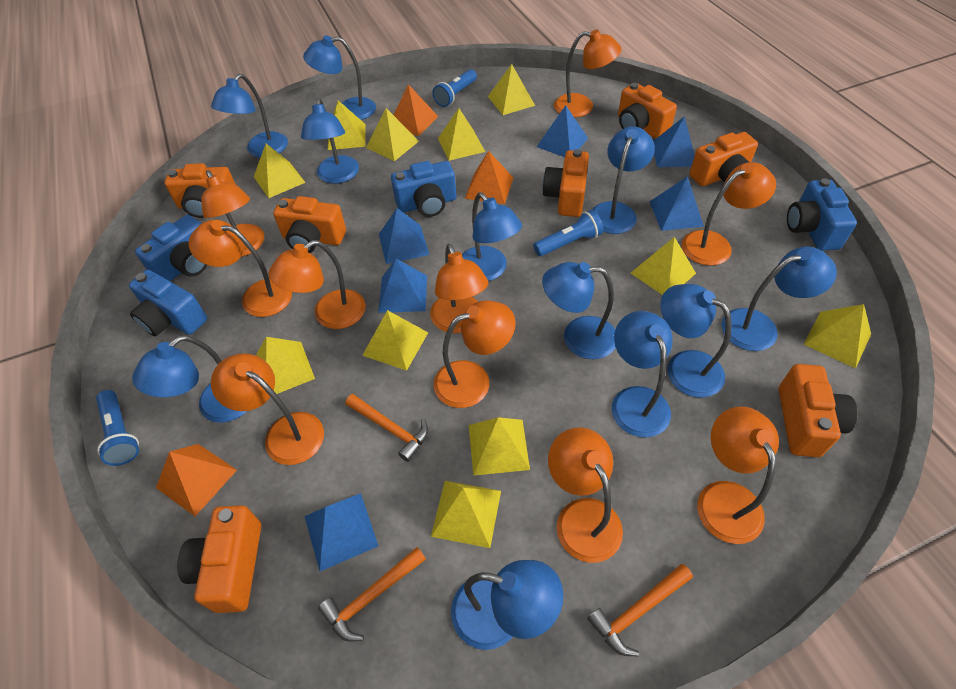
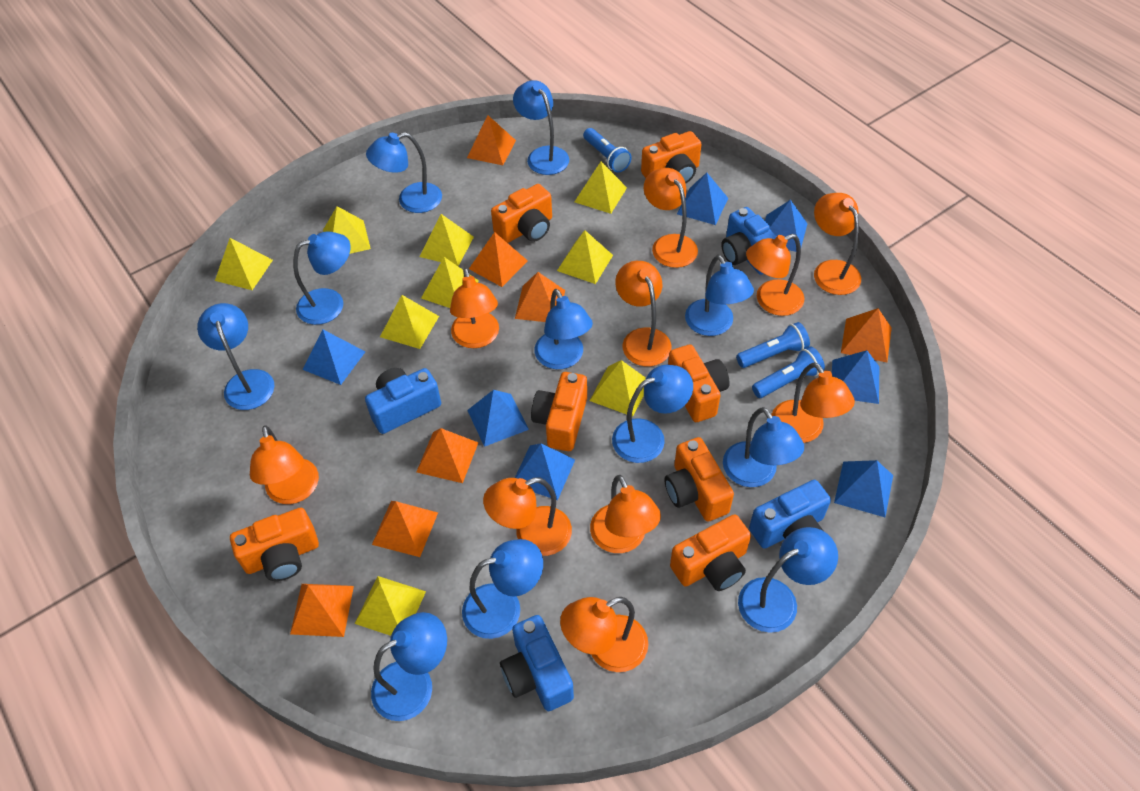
blue pyramid: [304,493,378,571] [378,259,427,313] [379,208,429,264] [537,105,588,157] [649,176,704,231] [654,116,695,167] = 6 -> [302,330,365,385] [467,390,529,447] [515,443,575,500] [677,172,728,225] [765,200,808,252] [832,350,879,404] [834,460,893,517] = 7
orange hammer: [318,547,426,642] [345,394,428,462] [587,564,693,656] = 3 -> none = 0
orange pyramid: [156,444,237,516] [394,84,438,136] [465,151,513,204] = 3 -> [290,584,354,637] [372,501,438,557] [416,428,478,483] [467,116,516,165] [469,232,528,287] [515,272,565,322] [841,308,892,362] = 7
yellow pyramid: [254,144,306,198] [256,337,315,394] [328,100,365,150] [362,310,428,371] [366,108,419,161] [431,481,501,548] [438,108,485,161] [469,417,530,476] [488,64,535,115] [631,237,696,295] [804,304,871,369] = 11 -> [215,238,273,290] [323,206,371,254] [355,576,426,636] [380,295,439,349] [420,214,474,266] [421,257,479,308] [557,230,613,284] [574,161,627,214] [590,360,646,417] = 9

